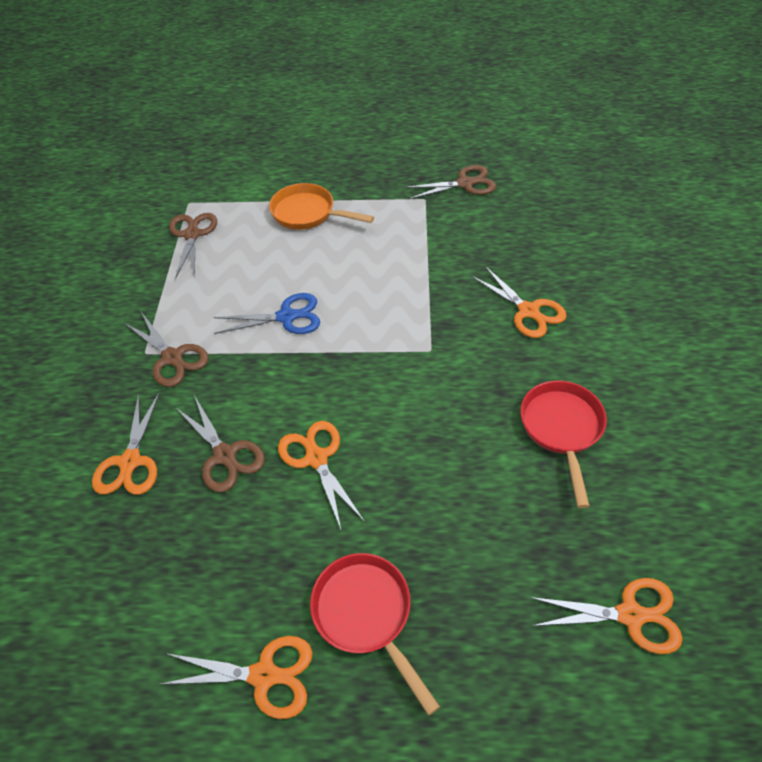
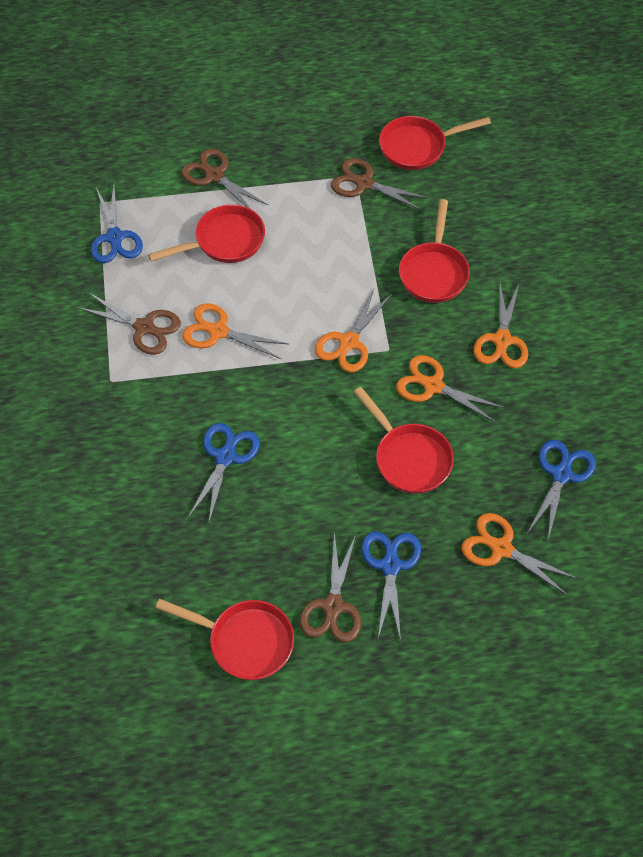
blue scissors: [214,293,320,334] = 1 -> [91,186,143,263] [188,423,260,525] [361,531,421,640] [528,440,596,540] = 4
orange pan: [269,183,374,230] = 1 -> none = 0
red pan: [310,553,440,716] [520,380,607,508] = 2 -> [148,205,265,263] [155,599,294,680] [354,387,454,494] [379,116,491,170] [399,199,470,303] = 5

